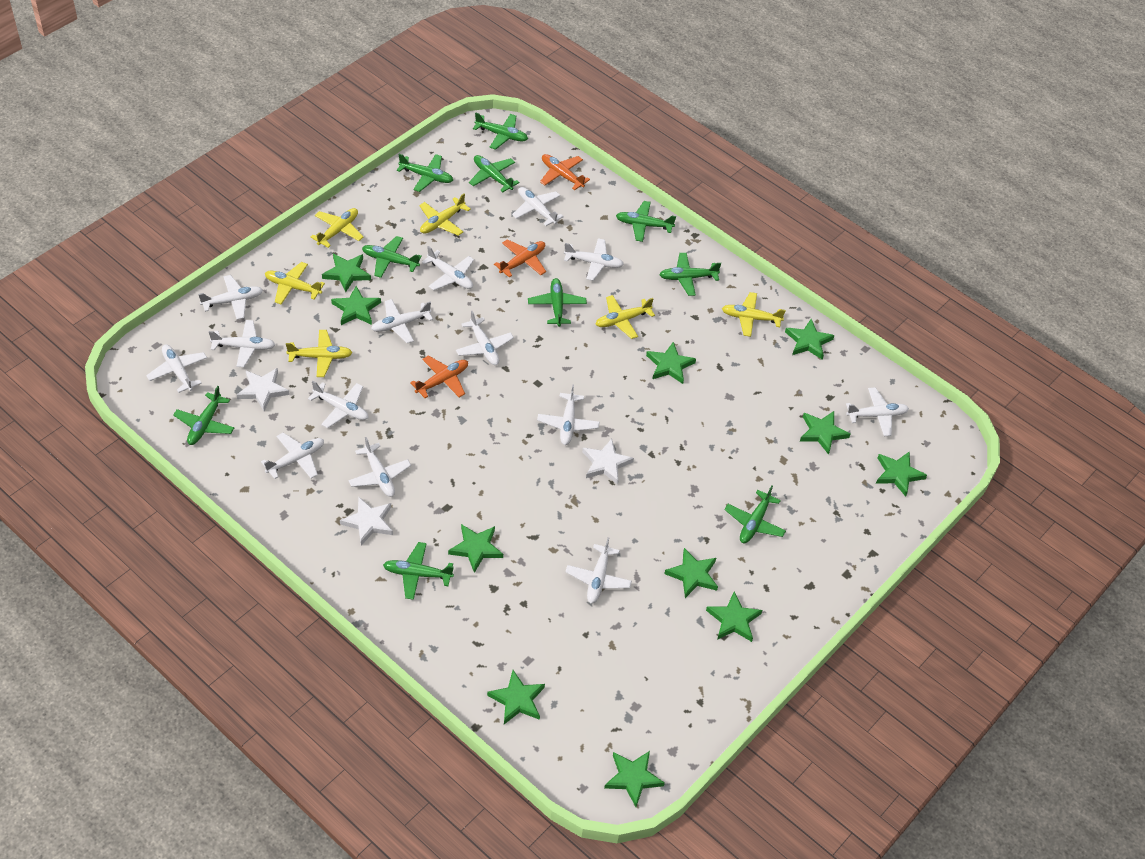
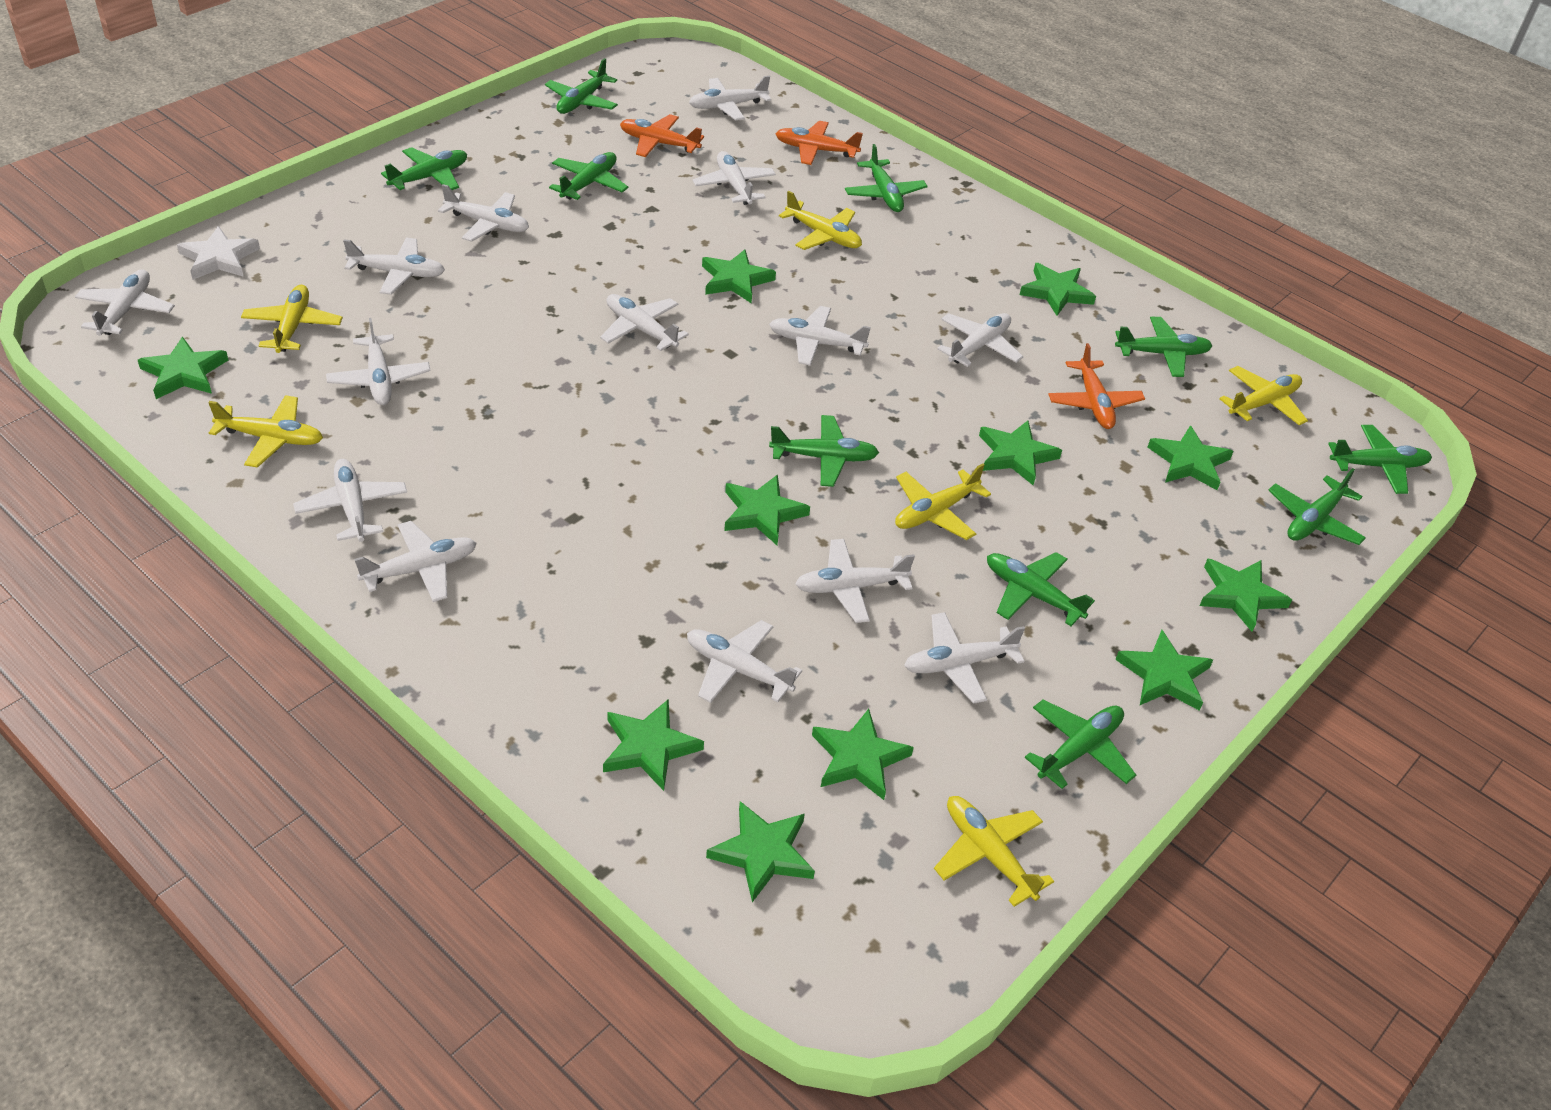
white star: [237,368,290,411] [340,497,393,546] [582,439,634,485] = 3 -> [177,226,260,280] = 1

